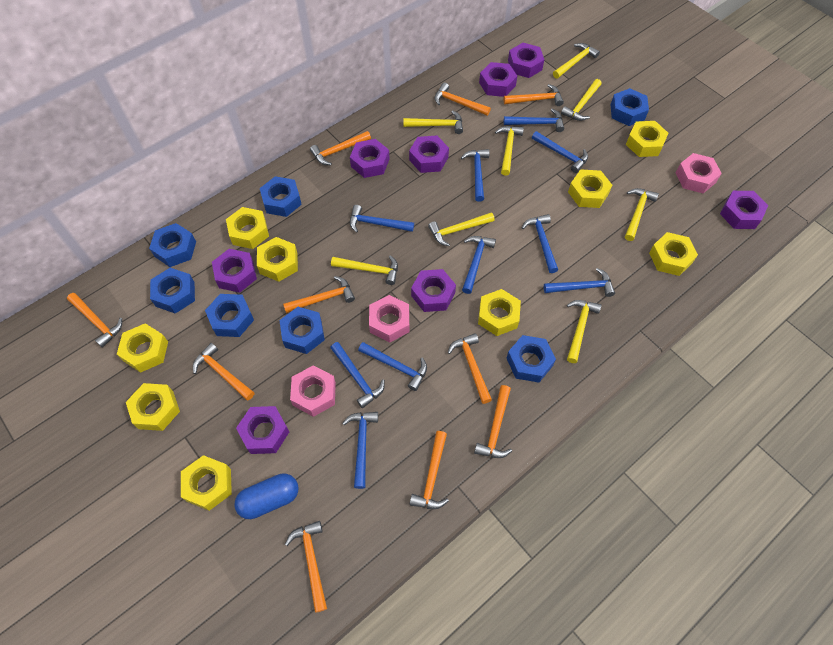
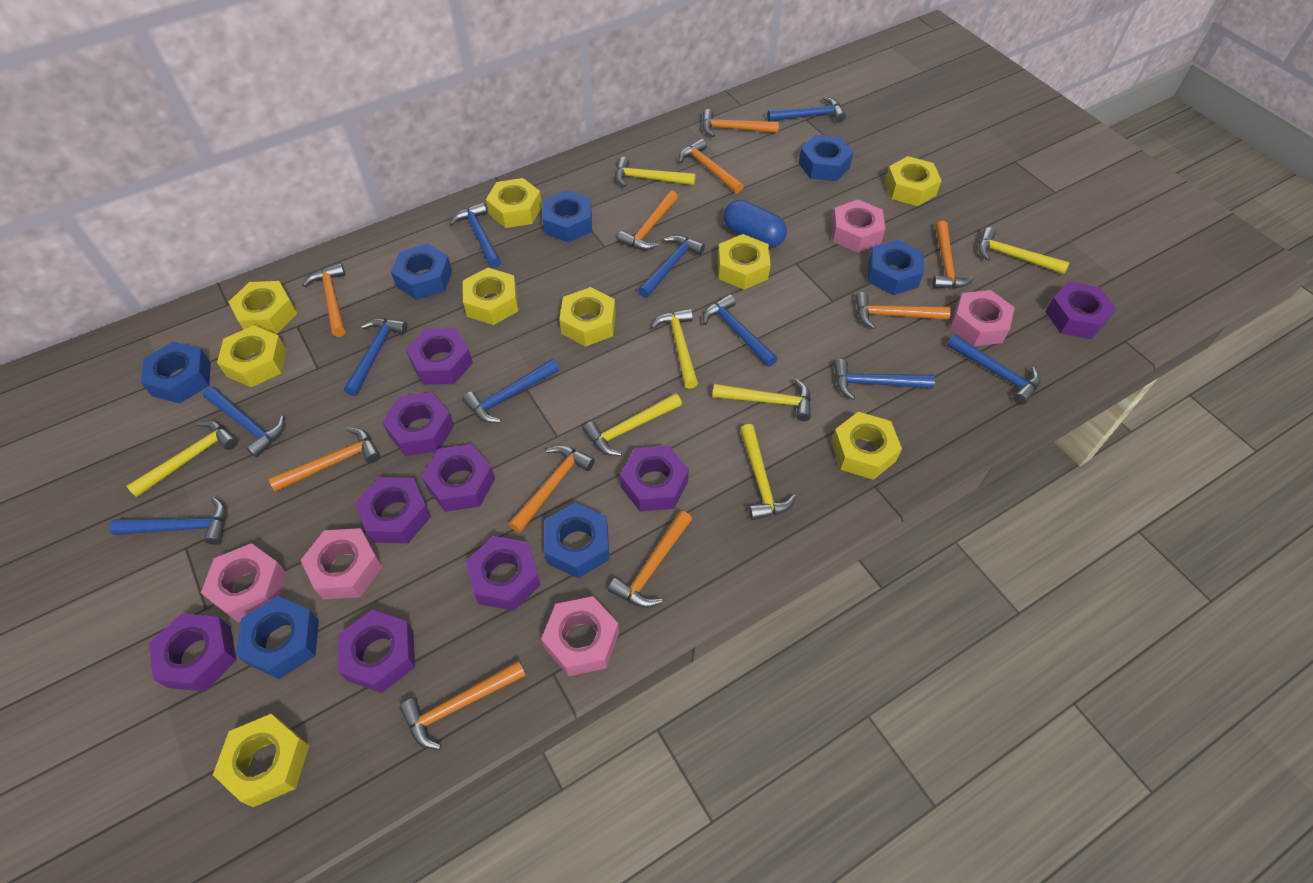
pink nut: [290,365,336,417] [369,295,410,343] [676,153,722,193] = 3 -> [201,543,287,622] [301,528,382,599] [541,596,619,676] [831,199,885,253] [950,290,1015,346] = 5
purple nut: [212,249,257,293] [236,406,289,454] [350,139,390,178] [409,136,449,173] [411,269,456,312] [479,62,517,97] [508,43,544,78] [720,191,768,229] = 8 -> [149,613,237,692] [338,610,415,693] [355,477,431,544] [382,392,454,456] [406,328,473,385] [421,444,495,512] [466,536,541,611] [620,446,689,512] [1045,282,1116,339] = 9
yellow hammer: [331,255,398,285] [403,110,463,134] [428,212,495,246] [495,126,524,176] [553,43,600,79] [561,79,602,121] [567,300,602,363] [625,188,659,241] = 8 -> [126,420,238,497] [583,393,682,456] [615,157,696,187] [651,308,698,389] [712,379,811,421] [740,424,797,520] [979,227,1070,274] = 7

